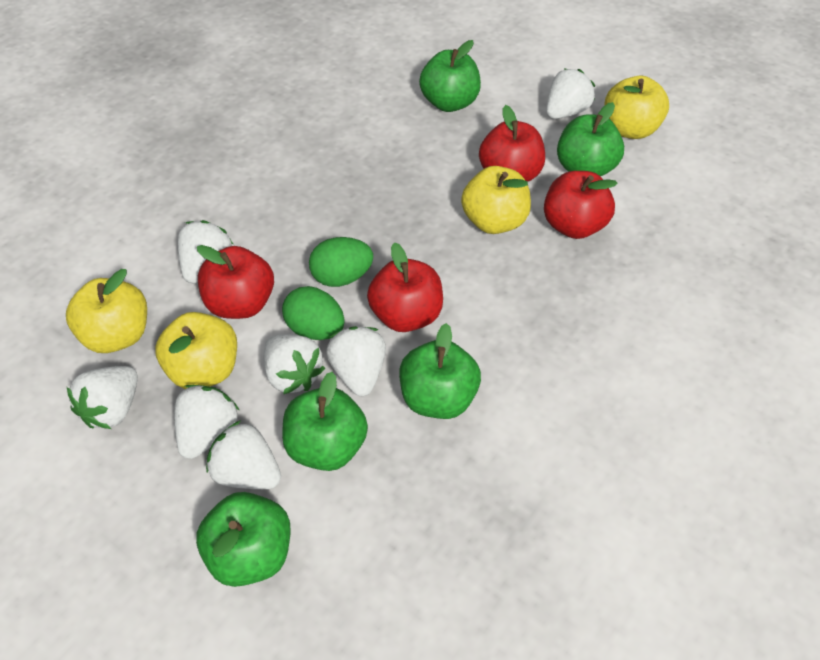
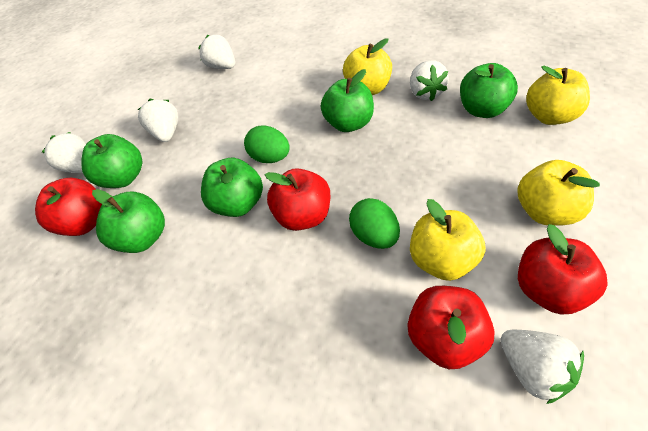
white strawberry: [67,366,138,429] [174,385,239,459] [178,220,234,283] [206,420,281,489] [264,334,325,394] [326,326,386,396] [546,69,595,119] = 7 -> [42,132,86,173] [137,99,178,142] [198,35,235,69] [410,60,449,101] [501,330,584,404] = 5

